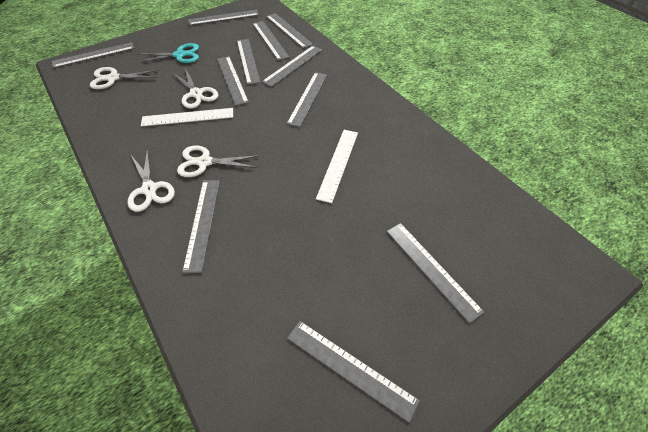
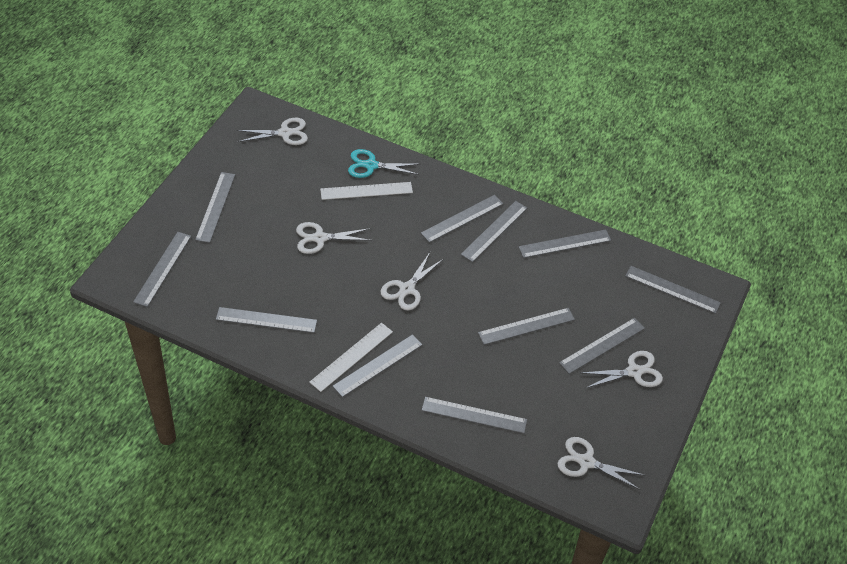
white scissors: [90,67,160,89] [127,149,175,212] [173,68,219,109] [177,146,259,177] = 4 -> [236,117,308,145] [296,222,372,254] [381,252,443,310] [557,437,644,490] [582,351,663,388] = 5

